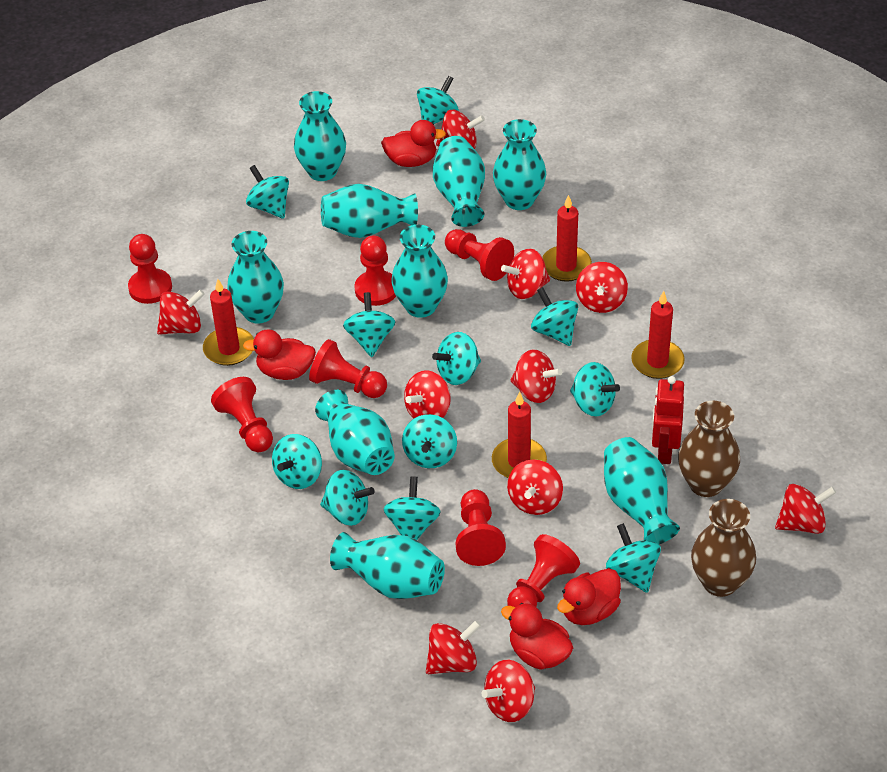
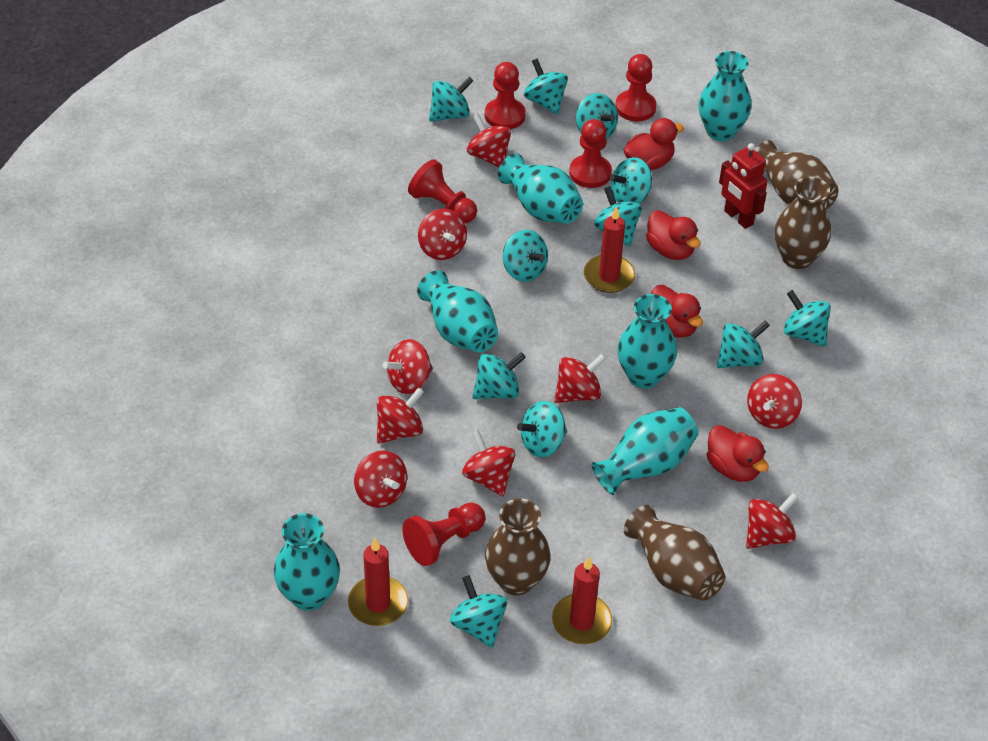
brown vase: [678,401,740,497] [691,499,756,597] = 2 -> [485,498,551,595] [624,505,725,601] [755,140,838,210] [775,177,831,269] = 4
red candle: [203,279,254,366] [492,392,547,478] [542,195,592,282] [631,291,685,379] = 4 -> [348,538,408,626] [552,557,612,644] [584,206,635,293] = 3
red pawn: [128,234,172,304] [211,377,273,452] [309,339,387,398] [354,235,396,306] [445,229,514,281] [455,489,506,566] [507,534,580,607] = 7 -> [403,503,486,566] [408,159,477,223] [485,62,526,129] [569,119,612,188] [615,54,657,122] = 5
red spinning top: [157,290,205,335] [404,370,451,418] [426,620,481,674] [436,110,485,149] [482,660,535,722] [501,249,550,299] [507,459,563,515] [510,349,562,403] [576,262,628,313] [775,484,836,534] = 10 -> [354,450,407,508] [377,387,424,444] [383,339,433,394] [418,209,467,260] [462,430,515,496] [467,113,511,167] [554,354,606,403] [746,493,799,549] [747,374,802,429] = 9
turquoise vase: [227,231,284,323] [294,91,346,181] [315,390,395,475] [321,184,418,238] [330,532,445,599] [392,225,448,318] [433,136,485,227] [493,119,546,210] [604,437,680,544] = 9 -> [274,513,340,611] [417,271,498,352] [498,153,583,223] [592,407,699,495] [617,294,677,389] [699,51,751,141] = 6

